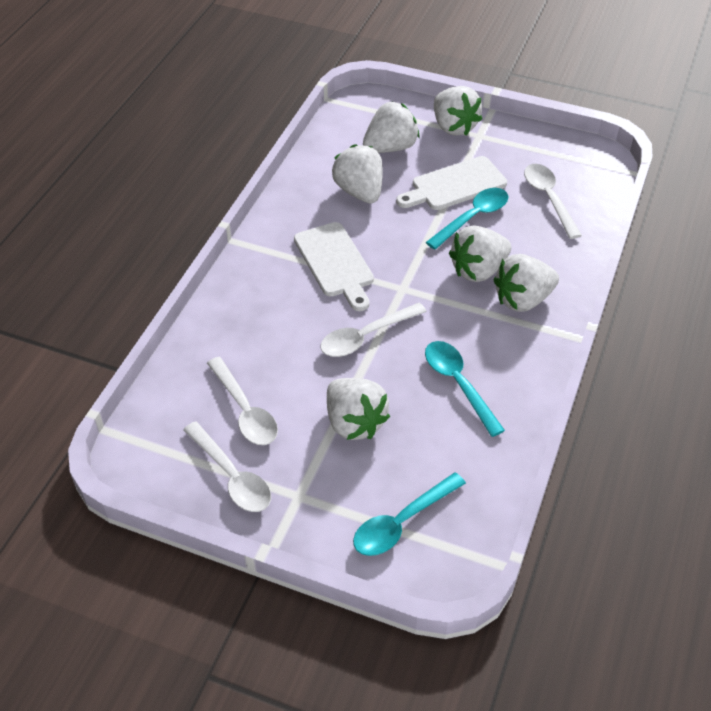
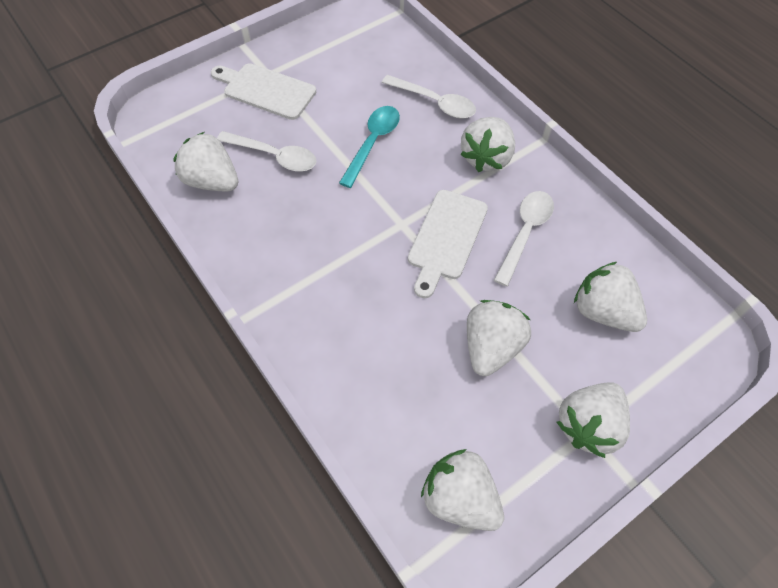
turquoise spoon: [353,472,466,556] [425,341,505,437] [426,188,508,250] = 3 -> [339,106,400,188] = 1
white spoon: [183,421,271,512] [207,357,278,445] [320,303,427,357] [524,164,582,239] = 4 -> [217,131,316,172] [382,75,476,119] [494,191,554,286] = 3

